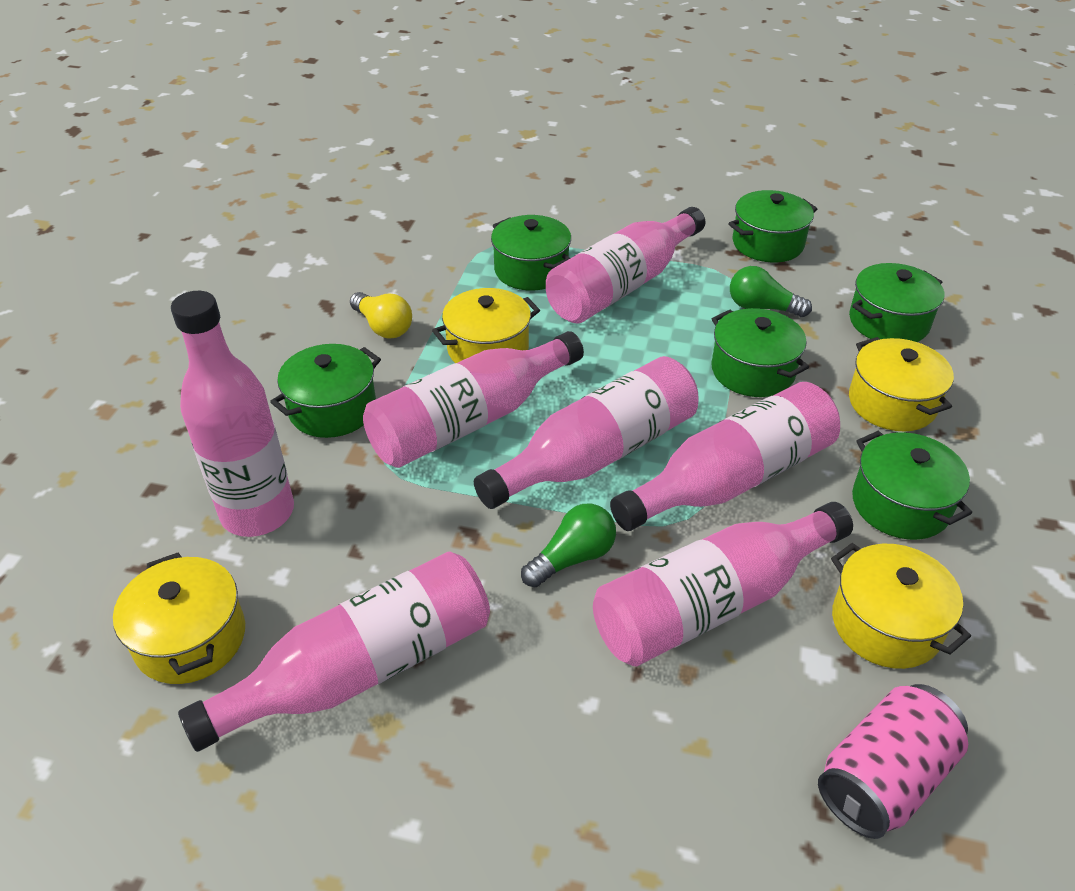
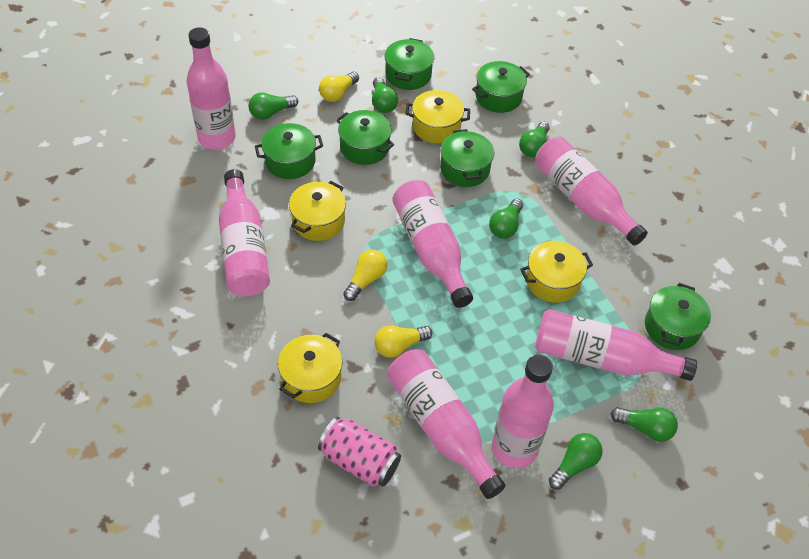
green light bulb: [521,504,616,587] [730,266,812,317] = 2 -> [249,92,298,120] [372,77,398,113] [489,199,523,239] [519,121,550,157] [549,433,603,490] [610,407,678,442] = 6
yellow light bulb: [350,292,412,339] = 1 -> [319,72,359,102] [343,250,387,301] [374,325,432,358] = 3

